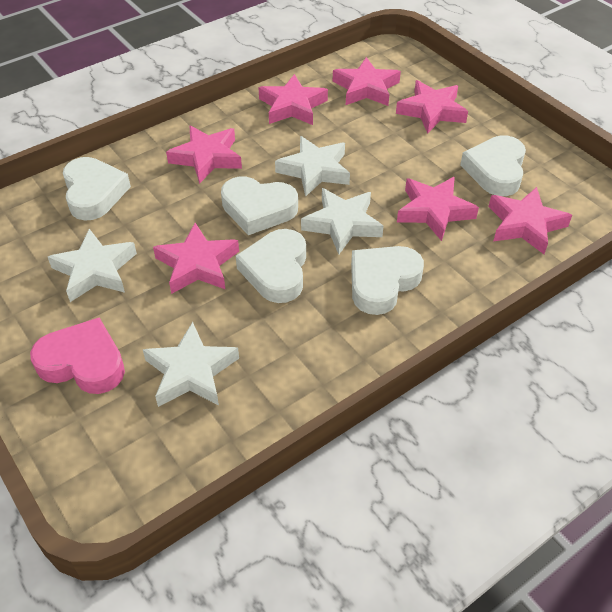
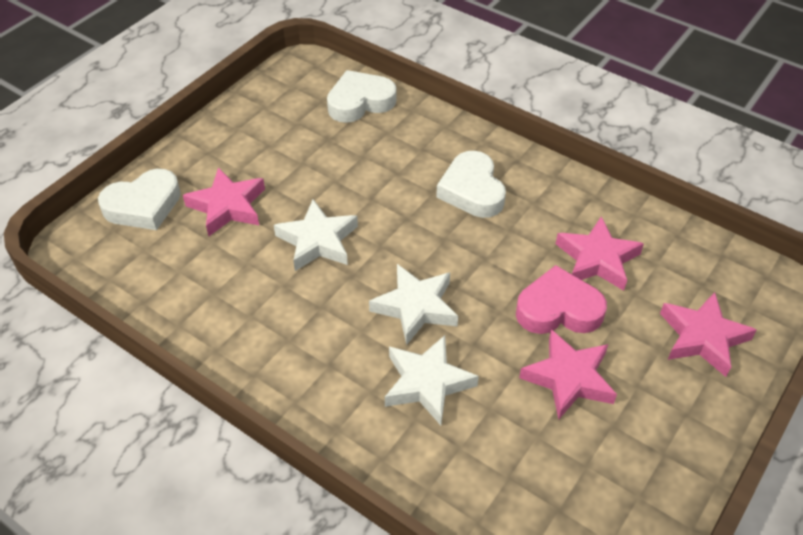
pink star: [153,223,239,294] [166,125,242,184] [259,74,328,125] [333,57,401,106] [396,80,468,134] [397,177,479,241] [488,187,572,254] = 7 -> [183,167,265,236] [519,329,617,420] [556,216,644,291] [660,292,757,377] = 4
white heart: [63,157,131,221] [221,176,298,235] [236,229,306,303] [351,246,424,315] [460,135,526,196] = 5 -> [98,169,181,230] [327,70,396,123] [436,151,506,218] = 3
white star: [48,229,137,302] [143,322,239,407] [275,136,350,197] [301,188,384,254] = 4 -> [274,199,358,271] [369,264,458,345] [385,335,479,425] = 3

